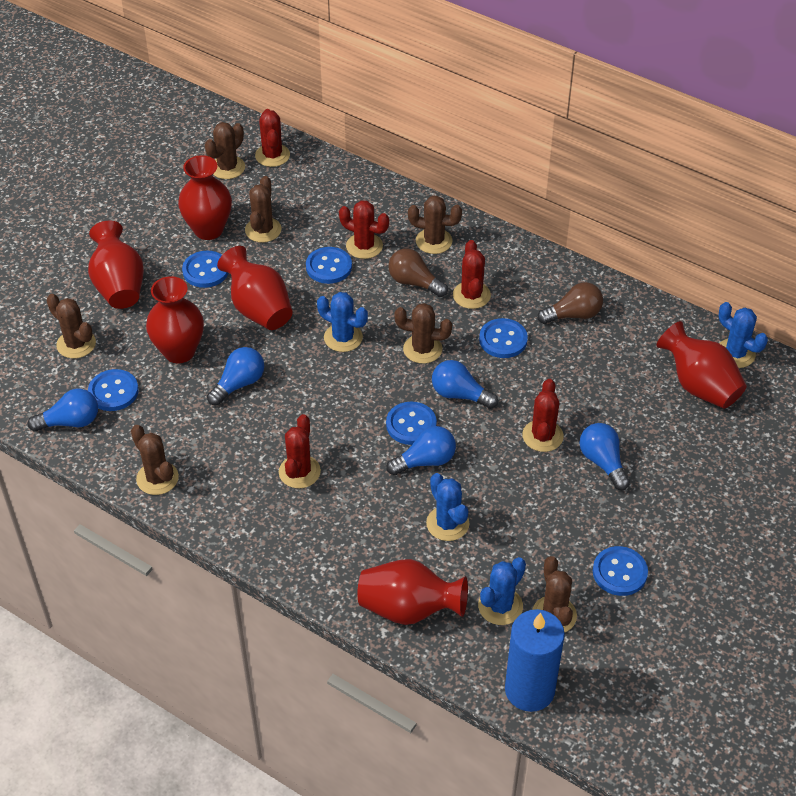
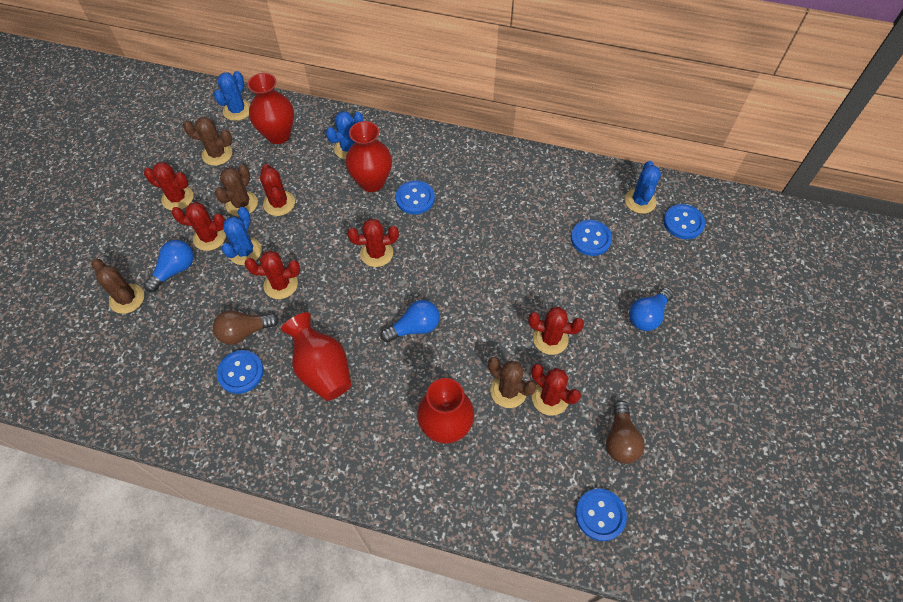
blue button: [88,369,139,411] [182,251,228,288] [306,247,352,284] [386,402,437,445] [479,318,528,358] [593,546,648,596] = 6 -> [217,350,264,394] [396,180,435,214] [571,220,612,256] [575,488,627,541] [663,204,705,239] = 5
blue candle: [505,609,565,712] = 1 -> none = 0
blue light bulb: [28,389,98,432] [207,347,264,406] [386,426,456,475] [432,360,498,409] [579,423,630,490] = 5 -> [144,240,194,292] [381,300,440,343] [629,288,673,331] = 3
brown cactus: [46,294,96,359] [131,425,179,495] [205,122,245,179] [245,176,282,243] [394,303,452,364] [408,195,462,254] [532,556,577,633] = 7 -> [91,259,144,314] [183,117,232,166] [215,164,258,216] [488,357,536,408] = 4
red cactus: [255,109,290,167] [279,414,321,488] [339,200,389,259] [453,240,491,309] [522,379,564,452] = 5 -> [144,162,193,210] [171,202,226,251] [245,251,300,299] [260,164,295,216] [347,219,399,267] [528,307,584,355] [531,364,581,416] = 7
red vase: [88,220,144,309] [146,276,204,363] [178,155,232,240] [217,246,293,330] [357,559,468,625] [656,321,747,409] = 6 -> [247,73,294,144] [281,312,352,401] [346,121,392,192] [417,378,474,444] = 4

